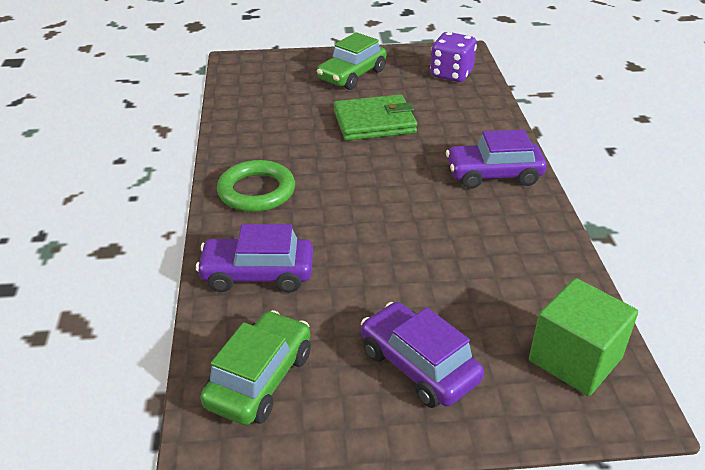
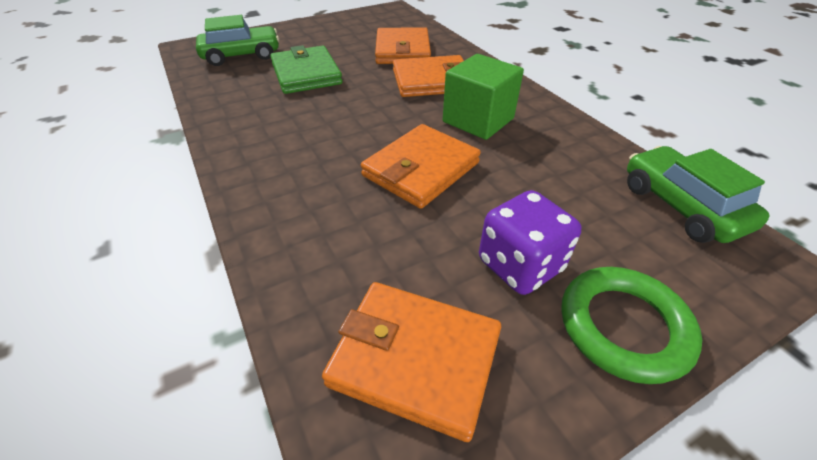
orange wallet: none = 0 -> [322,282,501,442] [361,124,481,209] [375,27,431,64] [393,55,464,97] = 4
purple car: [196,224,313,293] [361,302,484,408] [446,129,547,189] = 3 -> none = 0

